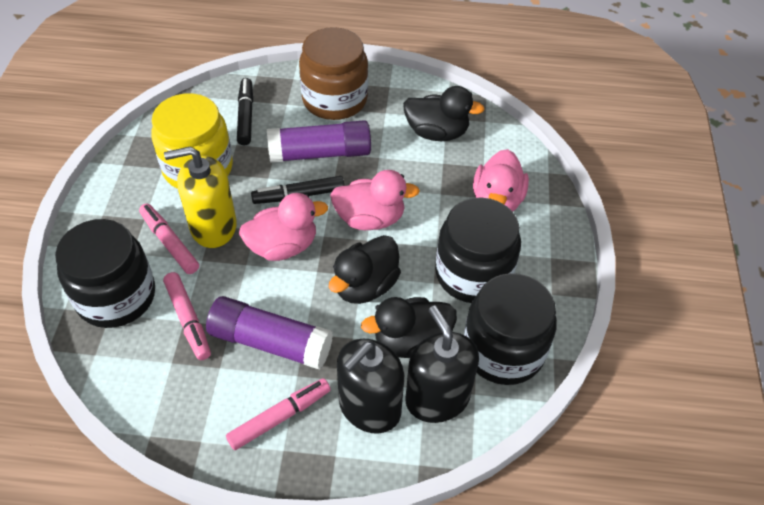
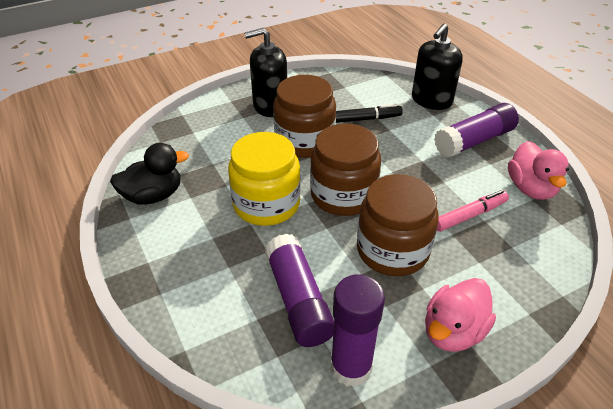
black duck: [329,235,401,304] [361,297,457,358] [403,86,485,141] = 3 -> [110,143,189,205] = 1
black jar: [55,219,155,328] [435,197,521,303] [464,273,557,385] = 3 -> none = 0
black marker: [237,78,253,146] [251,176,345,204] = 2 -> [336,104,403,123] = 1
brown jar: [299,27,368,120] = 1 -> [273,75,336,158] [310,124,381,216] [357,174,439,276] = 3
pink duck: [239,193,328,261] [330,170,420,230] [473,149,529,212] = 3 -> [425,278,496,352] [508,141,569,200] = 2
pink marker: [139,203,199,274] [163,272,211,360] [226,378,331,450] = 3 -> [437,190,509,232] = 1
purple glue stick: [206,296,333,370] [267,120,371,163] = 2 -> [265,234,334,347] [331,275,385,387] [434,103,519,158] = 3
yellow soap dispenser: [164,147,237,248] = 1 -> none = 0

